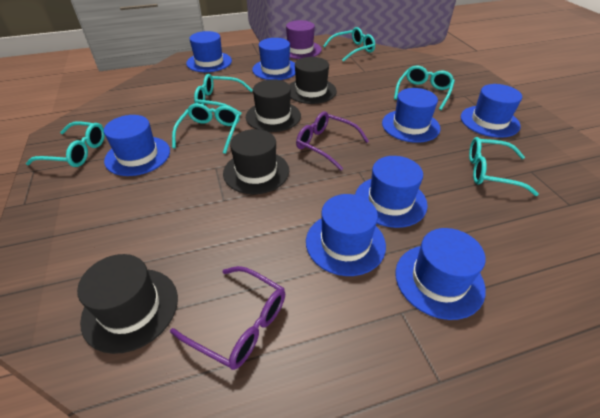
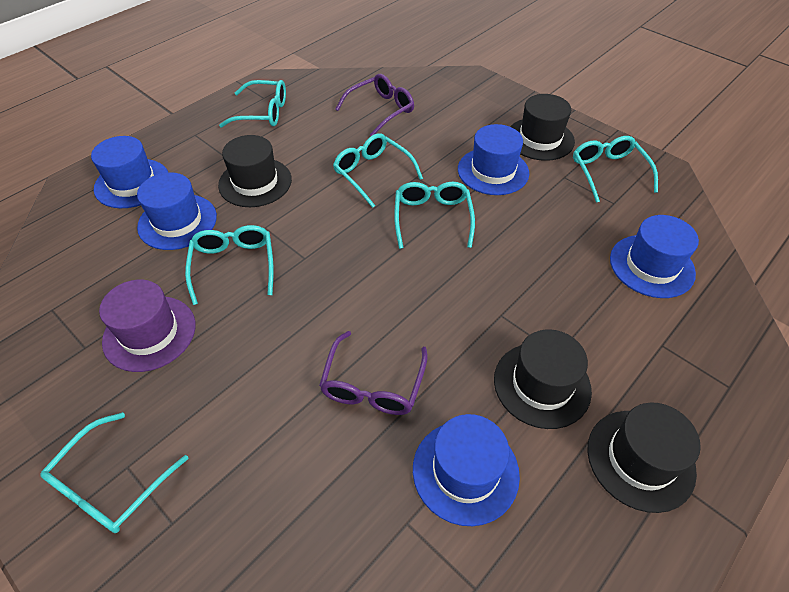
blue hat: [104,115,170,176] [186,31,232,72] [252,38,295,80] [306,194,386,276] [355,156,428,228] [382,88,440,143] [395,228,486,320] [461,84,522,138] = 8 -> [91,136,168,208] [137,172,217,250] [413,414,520,526] [458,124,529,195] [610,215,699,298] = 5

